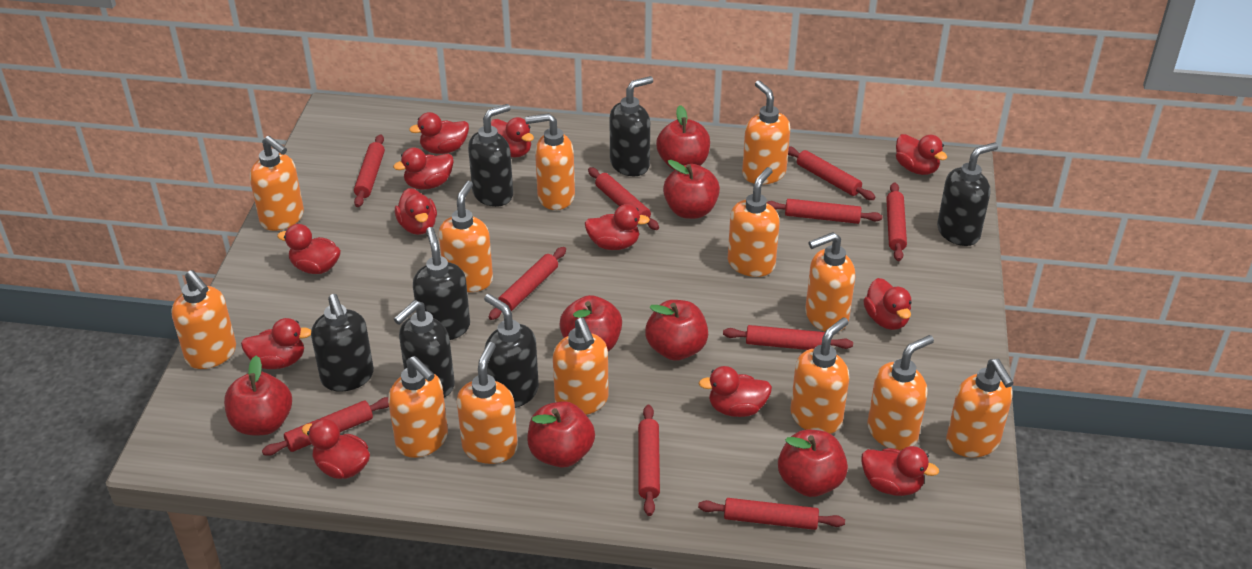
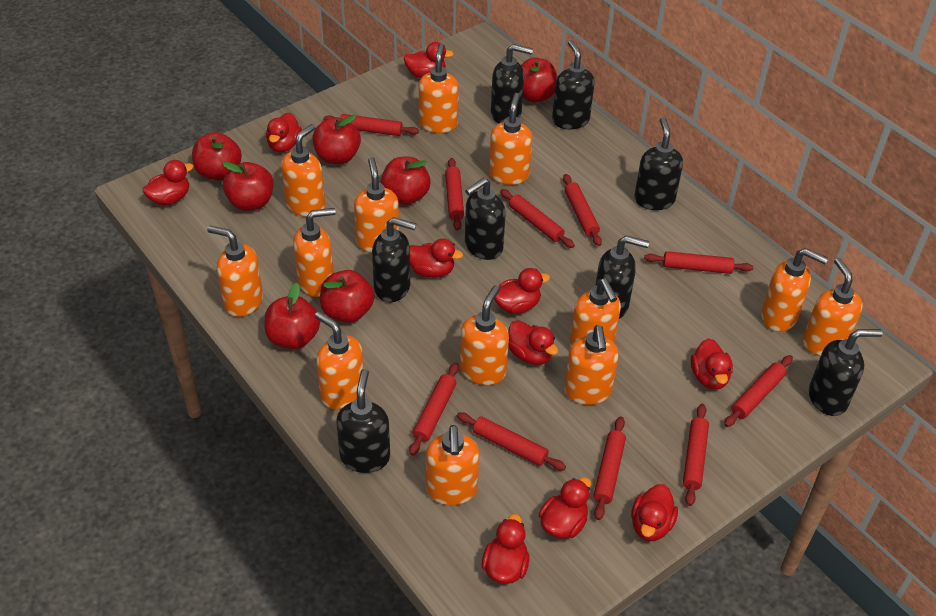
black soap dispenser: [311,294,374,392] [394,300,455,398] [413,227,470,340] [468,104,513,207] [484,294,539,408] [609,76,653,176] [937,142,998,246] = 7 -> [336,369,390,473] [372,217,416,302] [465,178,506,260] [491,44,533,123] [552,40,595,129] [595,236,649,319] [634,117,683,210] [809,329,883,416] = 8
red duck: [241,318,311,369] [277,224,341,274] [301,419,370,479] [393,148,454,190] [395,188,437,235] [409,112,469,154] [491,117,534,157] [585,204,650,250] [698,366,772,417] [861,446,939,496] [863,278,912,330] [896,134,947,175] = 12 -> [142,160,194,206] [266,112,302,152] [403,42,454,78] [410,238,463,278] [482,514,530,584] [494,268,550,314] [508,320,558,365] [539,477,591,539] [631,484,678,541] [691,338,733,390] = 10

